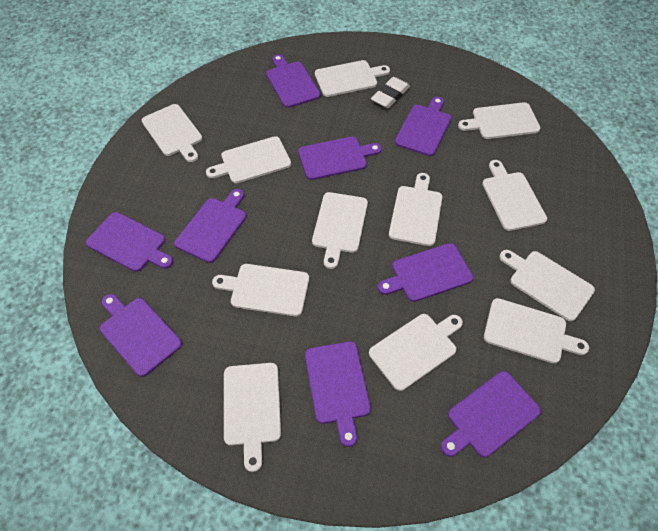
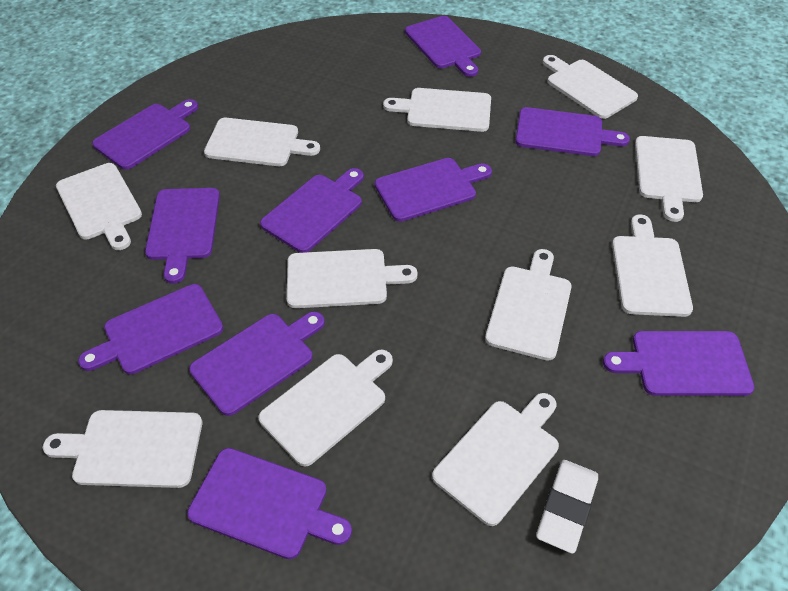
purple cutting board: [86,212,173,272] [100,294,182,377] [174,189,246,263] [266,54,321,108] [298,137,382,180] [305,341,371,447] [378,243,473,302] [395,97,451,156] [441,371,541,457] = 9 -> [78,284,223,374] [92,99,198,170] [145,188,220,284] [187,448,352,559] [189,312,325,416] [260,168,364,253] [375,158,492,222] [405,16,481,77] [515,107,630,156] [603,331,754,396] = 10
white cutting board: [142,104,202,162] [206,136,291,183] [212,264,309,317] [224,363,281,472] [312,192,368,269] [315,60,390,97] [369,314,463,391] [389,173,442,246] [458,102,541,139] [482,160,547,231] [484,298,589,364] [500,250,595,321] = 12 -> [43,410,202,488] [56,163,142,250] [204,118,320,166] [258,350,393,466] [287,249,418,308] [383,88,491,132] [432,393,559,526] [485,249,572,361] [543,55,638,119] [612,214,693,317] [635,136,703,222] = 11

